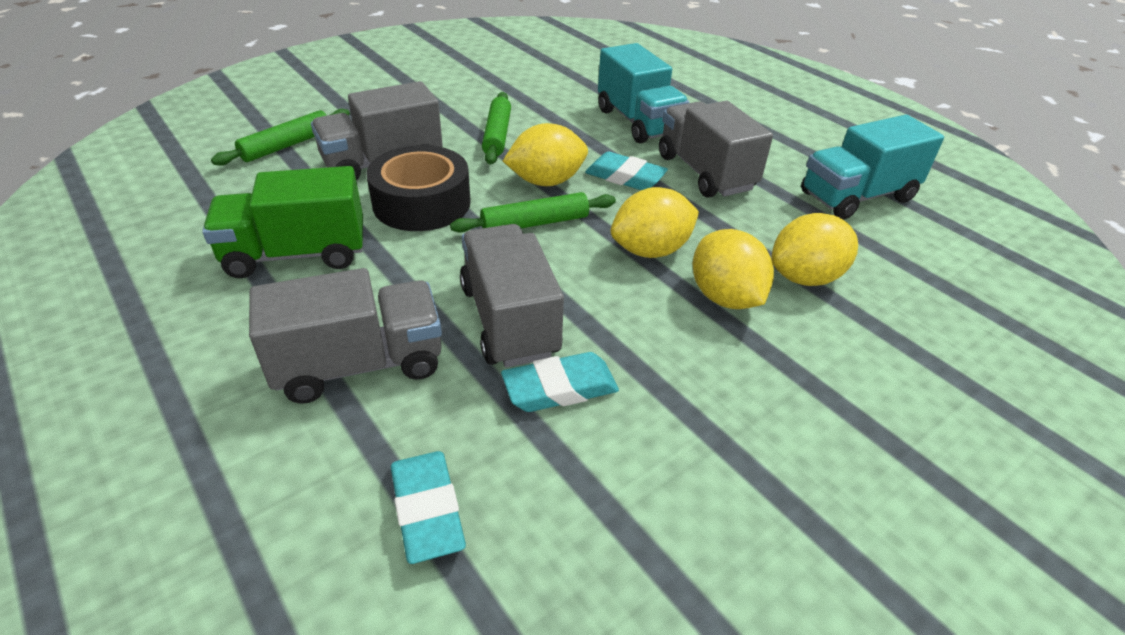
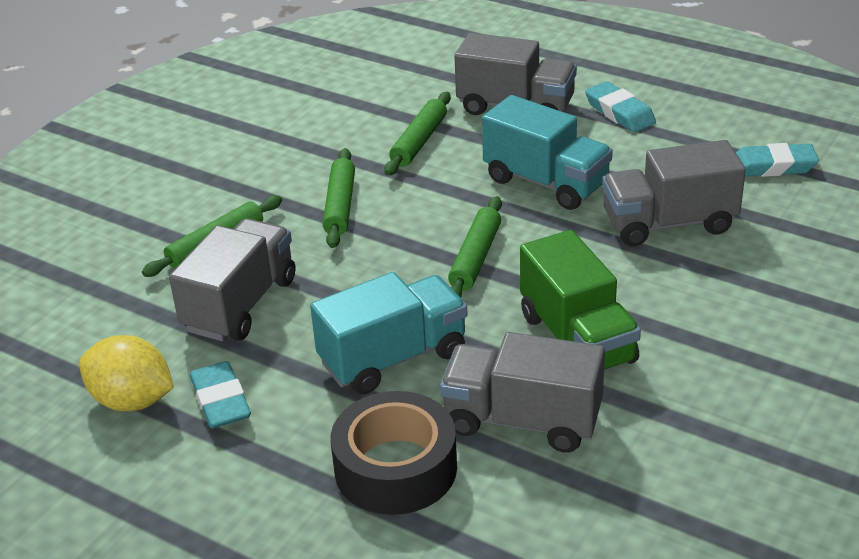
green rolling pin: [211,109,350,166] [450,192,616,233] [482,92,511,164] = 3 -> [142,196,282,277] [323,148,355,248] [384,92,451,176] [448,196,502,298] = 4
yellow lemon: [503,123,588,186] [611,187,699,258] [692,229,774,309] [771,213,858,286] = 4 -> [79,335,174,411] = 1

